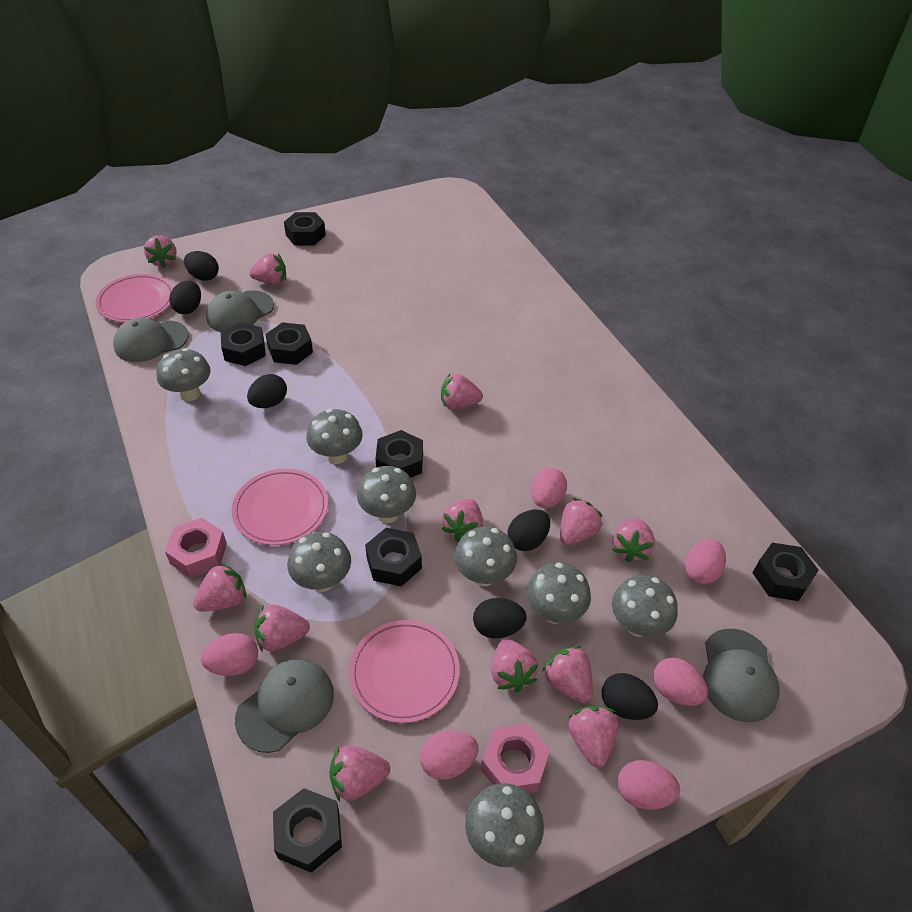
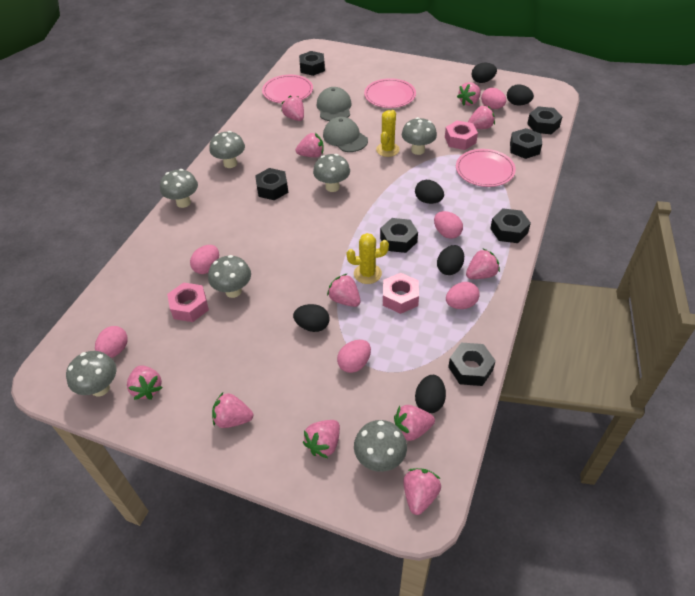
grey cap: [113,318,189,362] [206,290,274,332] [235,659,334,753] [703,629,780,722] = 4 -> [317,87,352,121] [323,117,368,152] = 2
grey mushroom: [157,348,211,401] [287,532,351,592] [306,409,363,464] [357,466,416,523] [454,527,517,586] [465,783,544,867] [526,562,591,624] [612,575,678,637] = 8 -> [66,351,117,396] [160,169,198,208] [208,255,251,298] [209,131,245,168] [313,154,350,192] [354,420,407,472] [402,117,437,155] = 7
pink nut: [165,518,227,578] [481,724,550,793] = 2 -> [167,282,209,322] [383,273,419,314] [445,121,478,150] = 3
pink strawberry: [144,235,177,268] [193,563,246,612] [249,253,286,285] [254,605,310,652] [330,745,390,802] [441,373,483,409] [442,499,483,542] [491,639,538,692] [542,646,593,703] [560,498,603,545] [568,705,618,768] [612,518,655,562] = 12 -> [127,365,163,400] [212,392,253,428] [281,95,304,121] [295,133,324,157] [303,420,340,458] [327,273,360,307] [394,405,435,441] [403,468,441,515] [457,82,481,106] [466,249,500,279] [468,105,495,129] = 11
yellow cactus: none = 0 -> [346,233,389,284] [376,110,400,157] = 2

